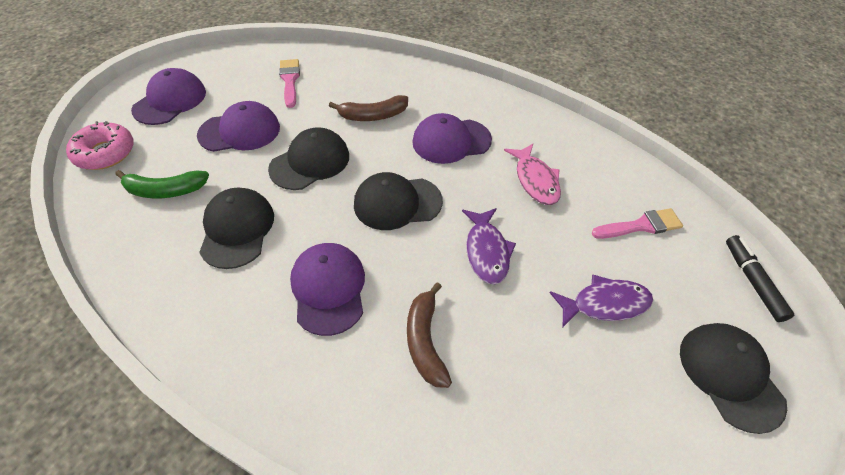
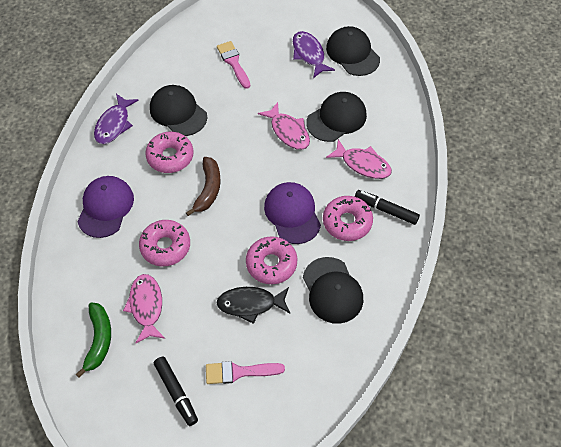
black fish: none = 0 -> [216,287,290,324] = 1
black marker: [726,235,794,322] = 1 -> [154,356,198,426] [355,190,420,225] = 2
brown banana: [329,95,408,121] [407,282,452,388] = 2 -> [186,157,221,216] = 1
pink donut: [66,121,134,170] = 1 -> [139,220,190,266] [145,132,193,173] [246,236,297,284] [323,196,373,241] = 4
pink fish: [504,144,561,205] = 1 -> [123,274,165,343] [258,102,310,150] [326,139,392,179] = 3
purple cap: [131,68,206,125] [197,101,280,152] [290,243,365,336] [412,113,492,164] = 4 -> [77,176,134,238] [264,182,321,244] = 2

